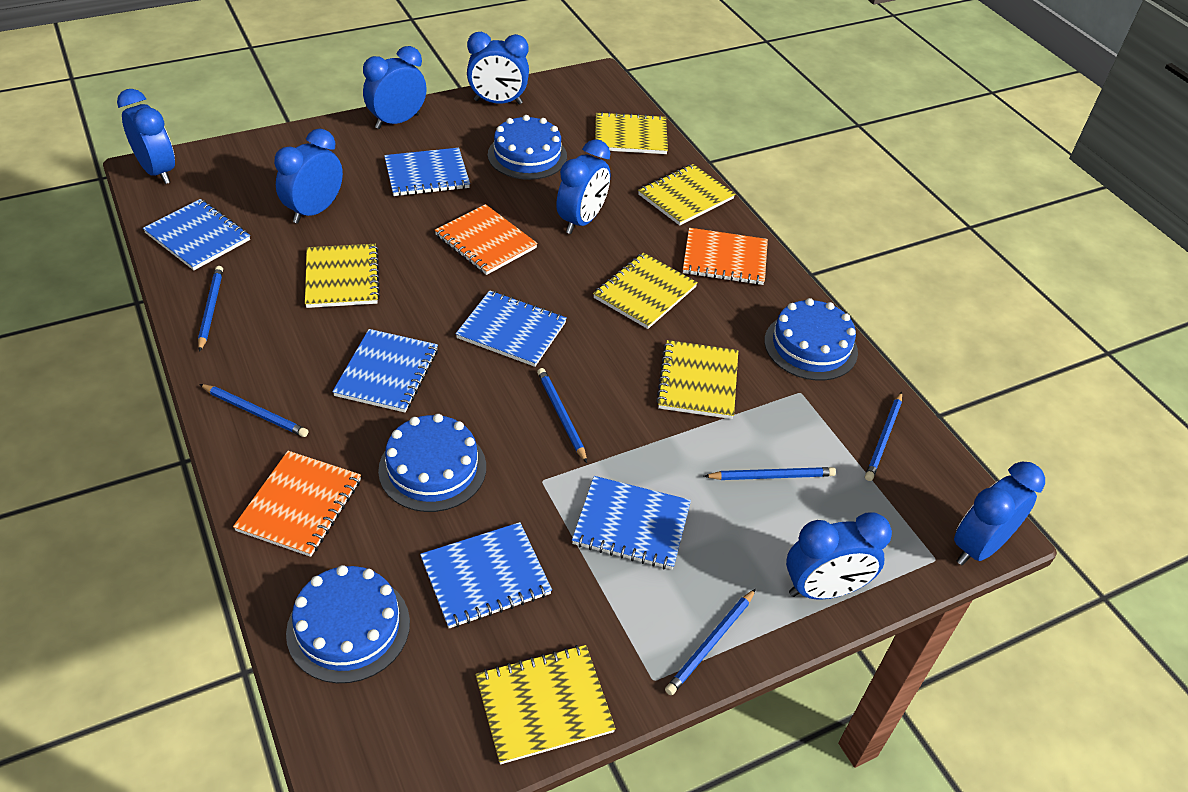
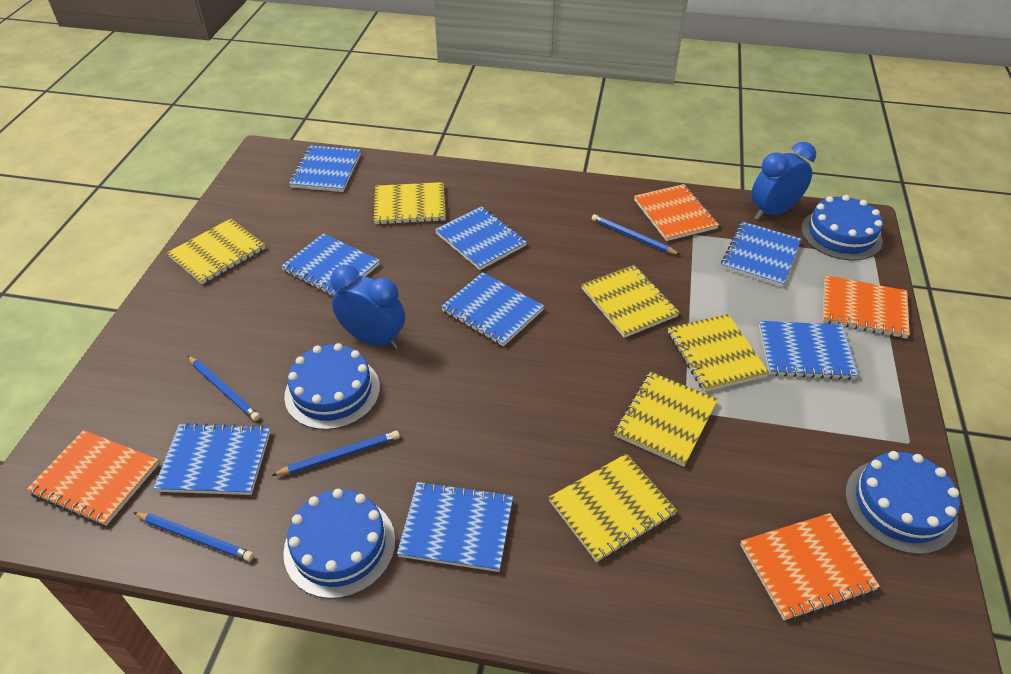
blue clock: [117,89,175,184] [274,129,343,224] [363,46,427,129] [467,32,529,105] [556,139,610,234] [786,512,892,599] [954,462,1045,566] = 7 -> [330,265,405,349] [751,142,816,220] = 2
blue notebook: [143,199,250,270] [332,329,438,412] [384,148,470,196] [420,522,552,628] [456,290,567,367] [572,476,691,570] = 6 -> [153,423,270,495] [281,233,380,297] [289,146,361,192] [397,481,513,572] [435,206,527,270] [441,272,544,347] [721,222,801,287] [759,321,858,380] = 8
blue pencil: [198,266,223,352] [200,384,308,437] [537,368,587,463] [665,589,756,695] [704,467,836,480] [865,392,902,481] = 6 -> [133,512,254,561] [188,356,260,421] [271,431,400,476] [592,214,680,255] = 4
orange notebook: [233,451,361,557] [435,204,538,275] [683,228,768,285] = 3 -> [26,430,159,526] [634,184,719,241] [740,513,880,621] [823,275,910,339] = 4

